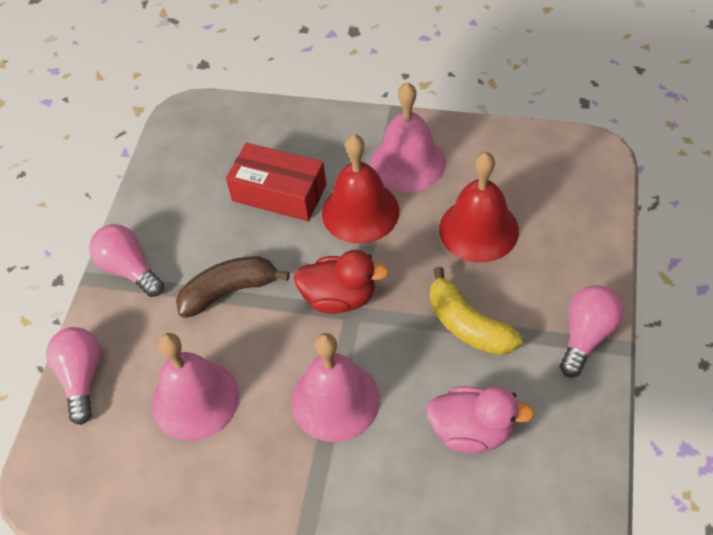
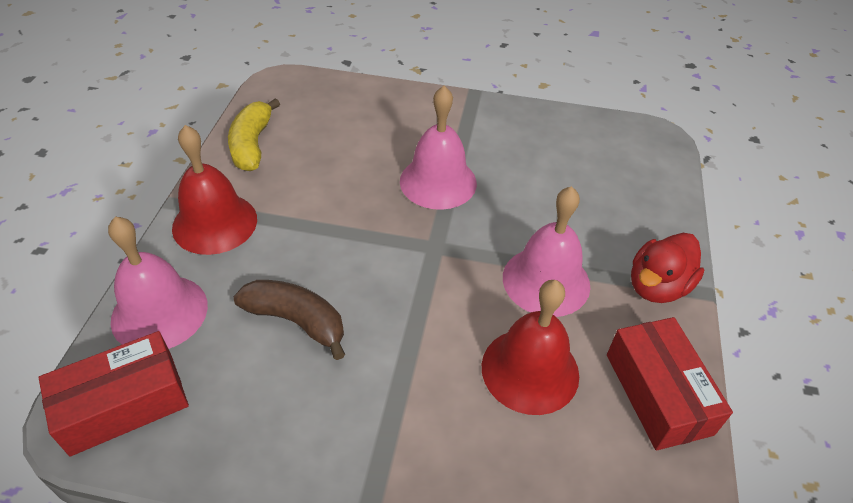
pink duck: [426,386,535,453] = 1 -> none = 0
pink light bulb: [46,327,101,425] [89,224,164,297] [560,285,624,378] = 3 -> none = 0
red box: [226,143,326,221] = 1 -> [38,331,189,456] [607,317,733,451] = 2

